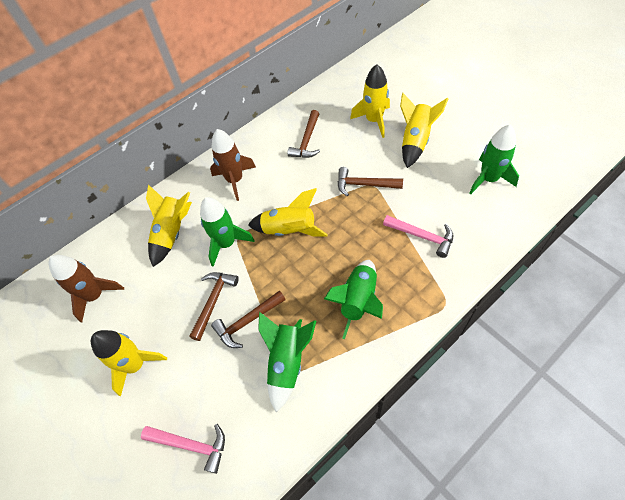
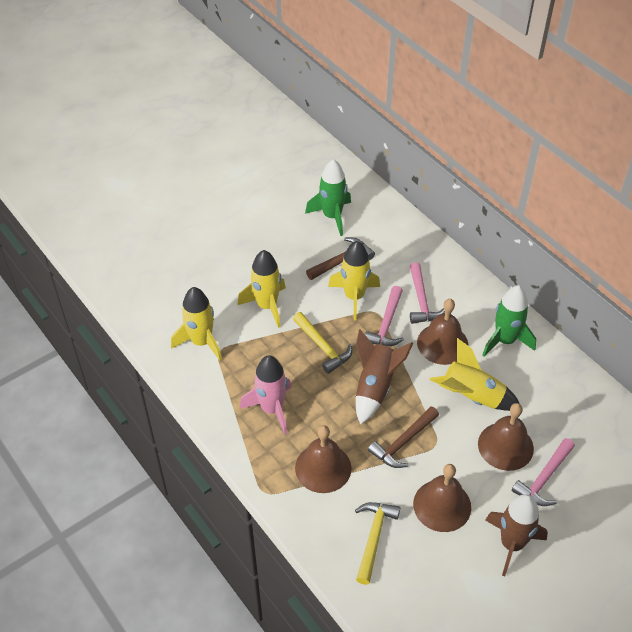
brown bell: none = 0 -> [295,425,352,493] [413,464,471,532] [417,299,468,365] [478,403,534,471] = 4
brown hammer: [189,272,239,341] [211,291,286,348] [288,110,320,158] [338,167,403,196] = 4 -> [306,237,375,280] [368,407,439,468] = 2
green rocket: [200,197,255,267] [258,312,316,412] [324,260,383,339] [469,125,519,194] = 4 -> [305,159,351,236] [482,285,536,357] = 2
pink hammer: [141,424,225,474] [383,215,453,258] = 2 -> [365,286,404,346] [410,262,445,324] [512,438,575,506] = 3
pink rocket: none = 0 -> [240,355,291,434] = 1
yellow hammer: none = 0 -> [293,312,352,374] [355,502,400,585] = 2
yellow rocket: [91,330,167,396] [146,184,192,267] [248,188,328,236] [350,64,390,138] [400,93,448,168] = 5 -> [171,287,222,361] [237,250,286,328] [328,241,380,320] [430,338,520,411] = 4

